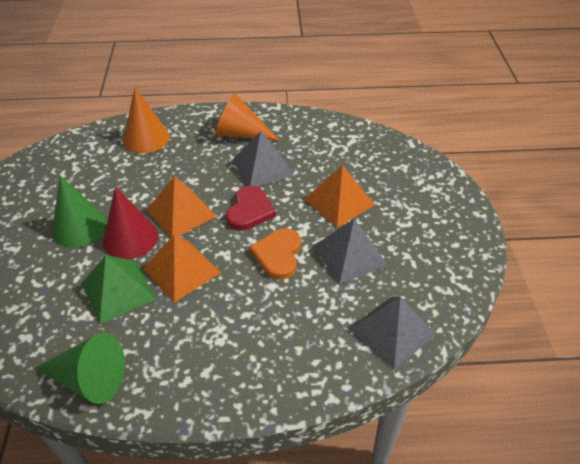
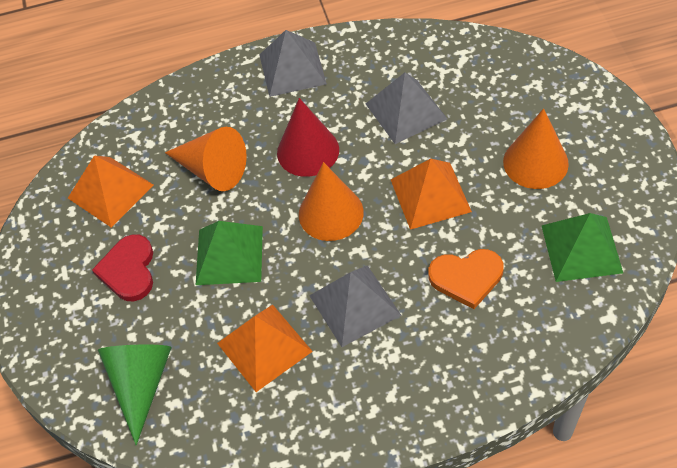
green cone: [35,333,125,404] [52,175,107,248] = 2 -> [98,345,171,445] = 1
green pyramid: [82,255,156,324] = 1 -> [196,221,263,285] [542,213,623,282] = 2
orange cone: [123,87,170,153] [215,92,280,141] = 2 -> [165,127,247,191] [299,162,364,241] [503,108,569,189] = 3

